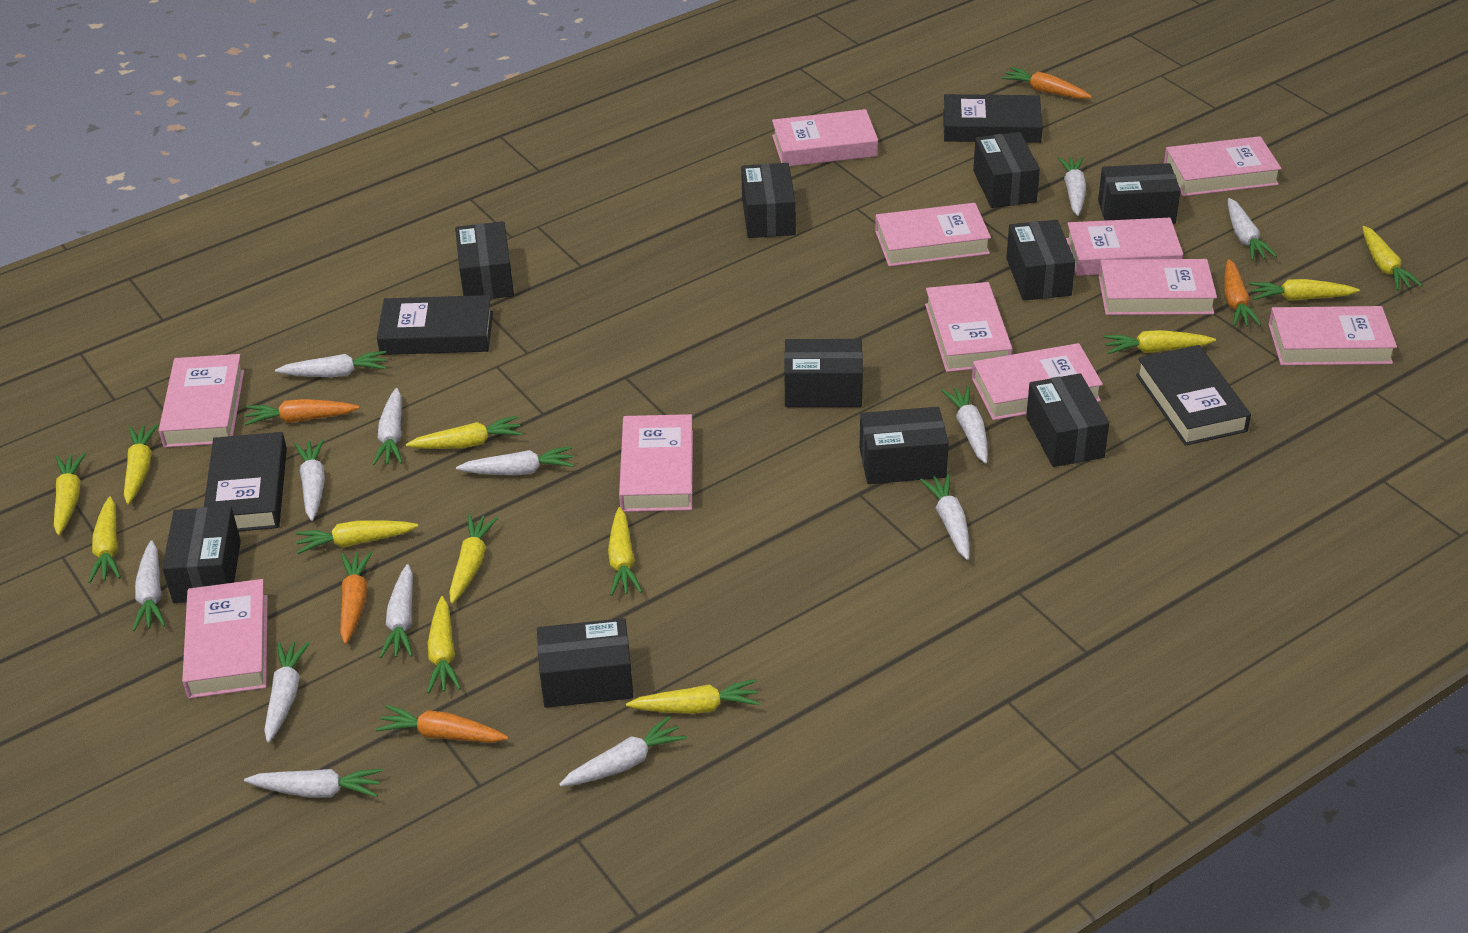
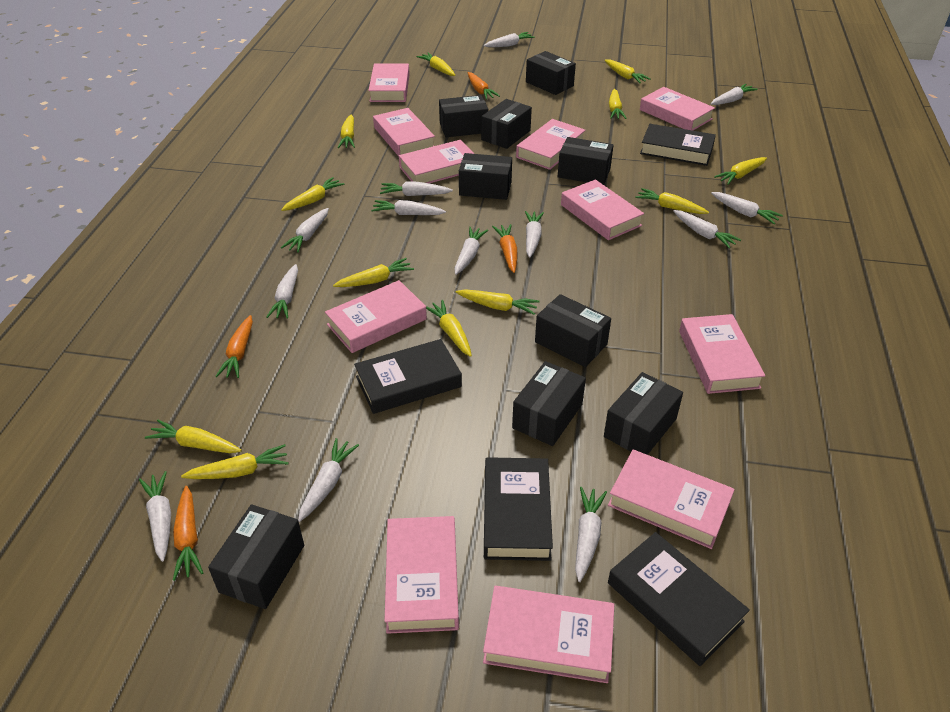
black box: [162,506,241,603] [455,221,514,299] [537,618,633,708] [741,163,796,238] [784,339,863,407] [859,407,949,484] [973,132,1040,208] [1006,220,1075,300] [1026,373,1109,467] [1098,163,1181,224] = 10 -> [208,504,304,609] [439,95,488,137] [459,153,512,200] [481,99,532,149] [512,361,586,446] [526,51,576,95] [535,294,611,367] [558,137,614,185] [604,372,683,455] = 9
orange carrot: [244,399,360,426] [340,551,373,644] [375,705,508,743] [1001,67,1092,99] [1224,259,1261,327] = 5 -> [173,486,203,581] [215,315,253,378] [468,72,500,100] [492,224,517,273] = 4

